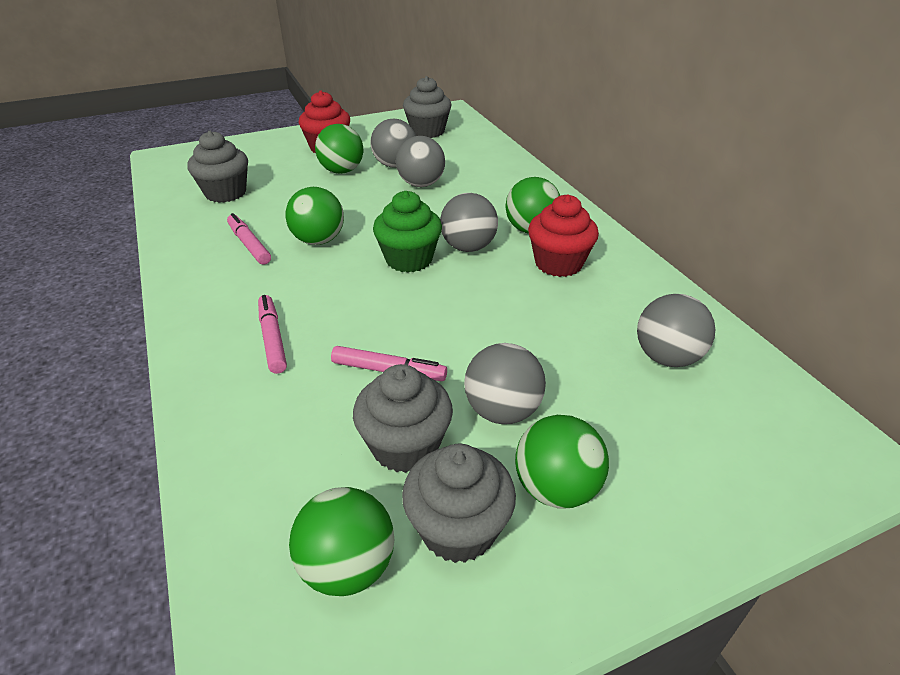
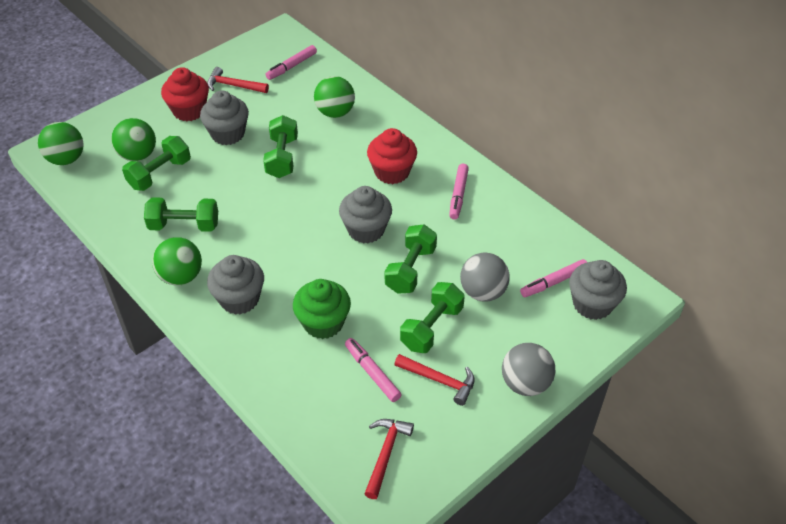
green ball: [285,187,344,245] [289,487,394,596] [315,124,363,174] [505,177,560,234] [515,415,609,508] = 5 -> [38,122,84,165] [111,118,156,161] [152,237,202,286] [314,76,355,118] = 4
green dumbbell: none = 0 -> [122,136,191,191] [144,197,218,232] [263,115,298,178] [385,224,437,294] [400,282,465,353] = 5
grey ball: [370,119,416,168] [396,136,445,187] [440,193,498,252] [464,343,546,424] [637,294,716,367] = 5 -> [460,253,509,302] [502,343,555,396] = 2
pink marker: [227,213,271,265] [258,295,287,374] [331,346,447,381] = 3 -> [265,45,317,80] [345,338,402,402] [449,164,469,220] [520,259,587,297] = 4
red hammer: none = 0 -> [207,67,269,93] [364,419,414,499] [394,354,475,406] = 3

